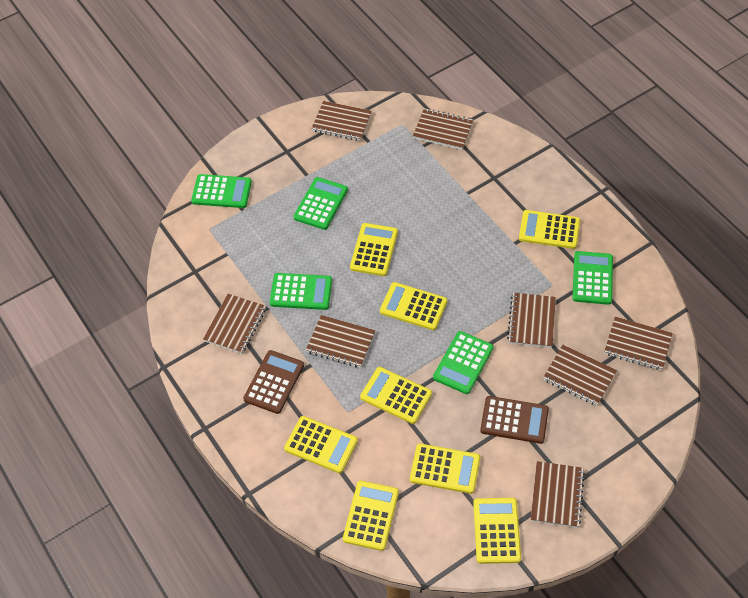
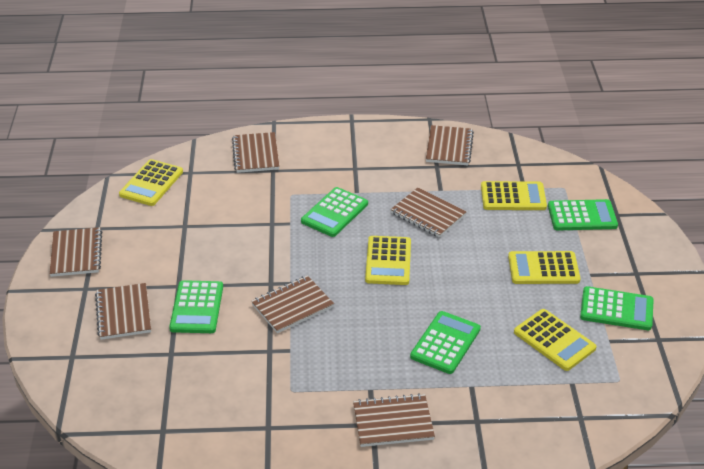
brown calculator: [243,350,304,414] [480,396,549,444] = 2 -> none = 0
brown notebook: [203,294,266,354] [306,315,375,368] [311,101,372,141] [413,108,473,150] [507,293,556,348] [531,461,585,528] [543,345,617,406] [604,316,673,370] = 8 -> [49,227,102,277] [95,283,151,340] [232,132,280,173] [251,275,334,333] [353,393,435,447] [390,188,466,238] [426,125,474,165] = 7
yellow calculator: [284,416,358,473] [343,481,399,551] [350,223,398,276] [360,367,432,424] [380,282,447,330] [410,443,480,494] [473,498,521,564] [519,210,580,249] = 8 -> [119,159,183,206] [365,236,411,285] [481,181,547,210] [508,251,580,284] [514,309,596,371] = 5

